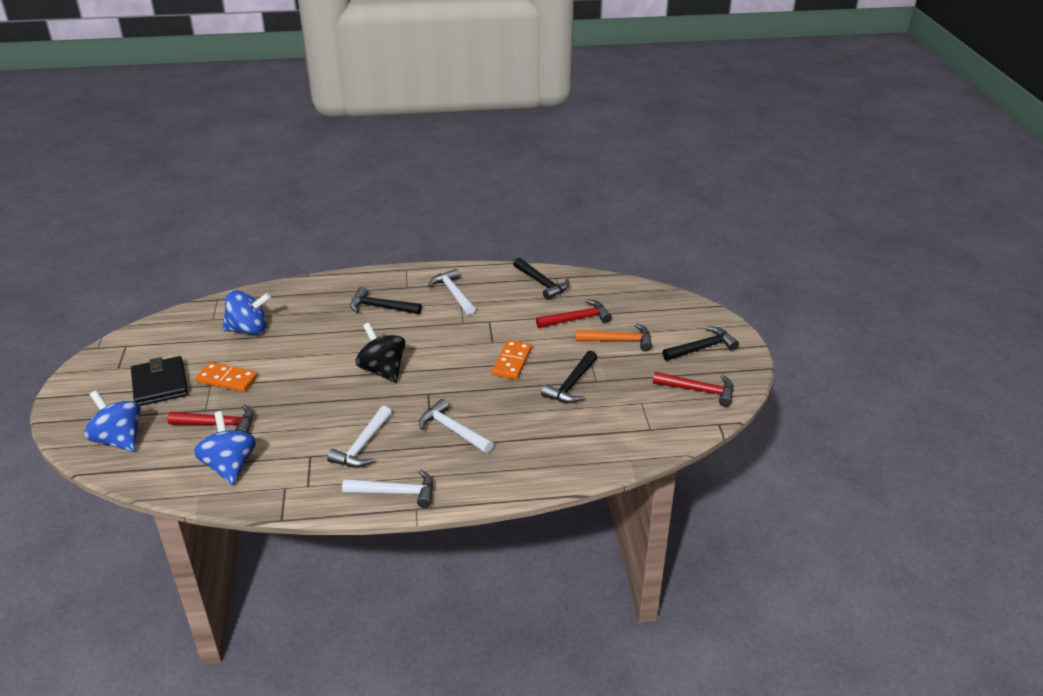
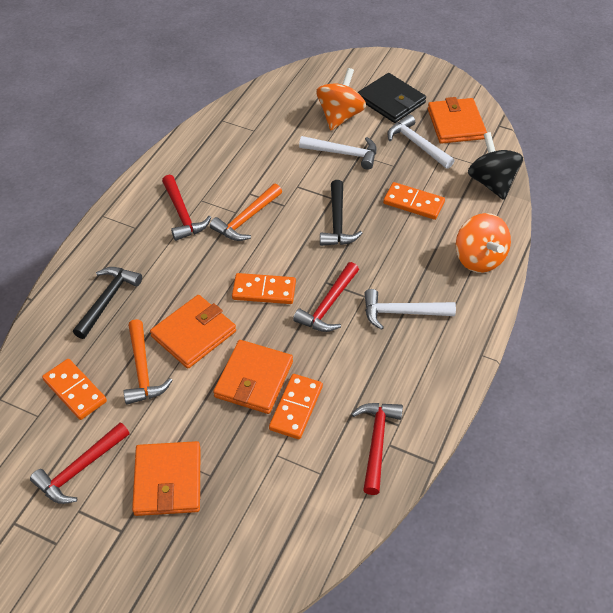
black hammer: [350,287,422,314] [513,258,570,300] [541,350,597,403] [662,326,739,361] = 4 -> [73,267,142,339] [320,180,363,246] = 2
blue spinning top: [84,390,141,452] [193,411,256,485] [222,290,271,335] = 3 -> none = 0
orange domino: [196,362,258,392] [492,340,532,380] = 2 -> [42,359,107,420] [232,273,296,304] [269,374,323,439] [383,182,445,220] = 4
orange hammer: [576,323,652,351] = 1 -> [123,319,173,404] [210,184,282,241] = 2
orange spinning top: none = 0 -> [316,68,366,130] [456,213,511,273] = 2
orange wallet: none = 0 -> [132,441,200,516] [150,295,236,369] [213,340,293,414] [428,97,487,144] = 4
red hammer: [168,404,254,433] [536,299,612,328] [653,372,734,407] = 3 -> [30,422,130,504] [162,175,211,241] [293,262,359,332] [352,403,403,495] = 4
white hammer: [327,406,392,468] [342,470,434,508] [419,399,493,453] [428,269,476,315] = 4 -> [299,136,376,170] [364,289,456,330] [387,114,454,169] = 3

